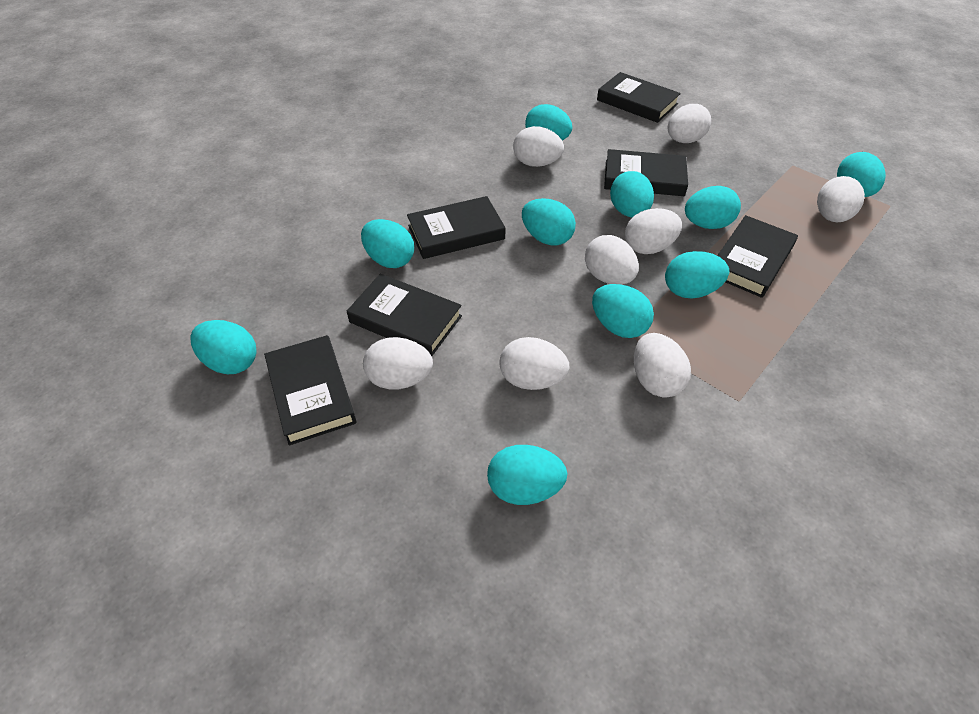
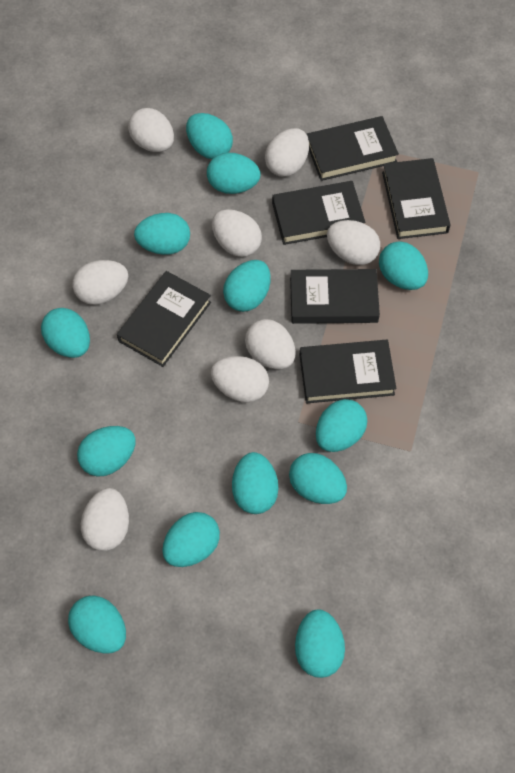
turquoise egg: [190,320,256,374] [361,219,414,268] [487,445,567,505] [522,198,576,245] [525,104,572,141] [592,284,654,338] [610,171,654,218] [665,251,729,298] [685,186,741,229] [837,152,886,197] = 10 -> [41,308,90,358] [68,595,126,654] [77,426,136,477] [134,213,190,255] [162,512,220,567] [186,113,233,159] [207,153,260,194] [223,260,271,312] [232,452,279,514] [289,453,347,504] [295,609,345,678] [316,399,367,452] [379,241,428,290] = 13

